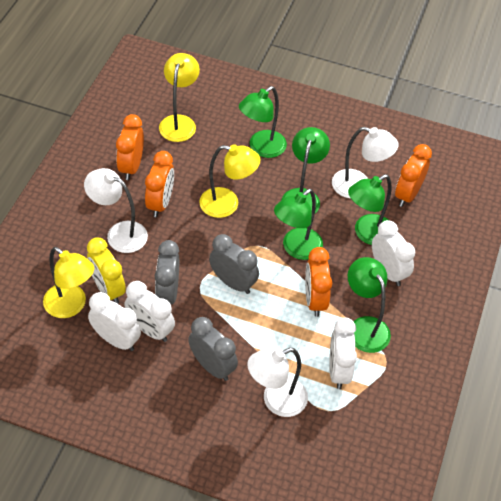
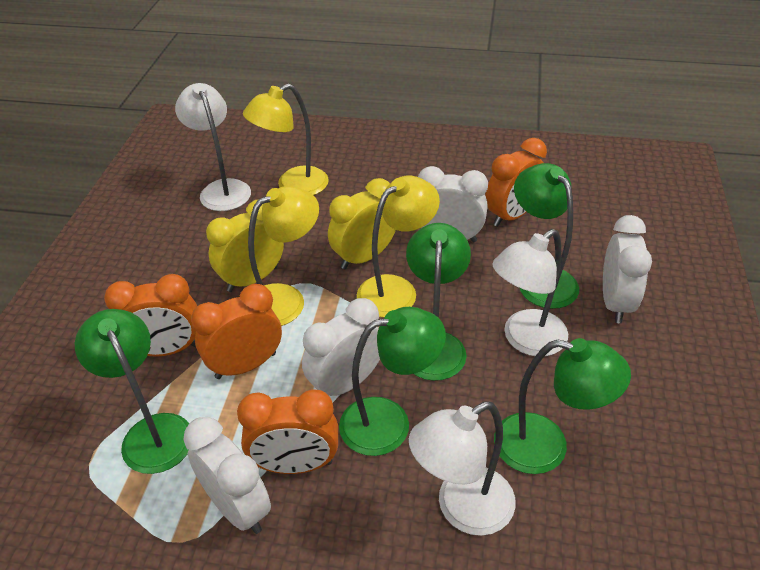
grey clock: [155,240,179,304] [188,317,238,381] [209,234,259,294] = 3 -> none = 0
yellow clock: [87,237,126,304] = 1 -> [206,200,284,292] [328,178,396,269] = 2

